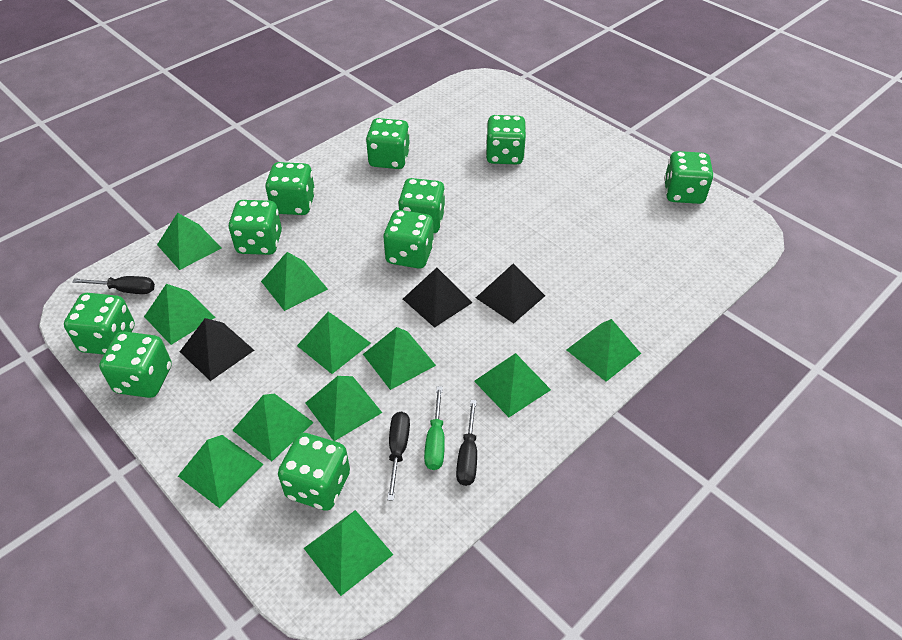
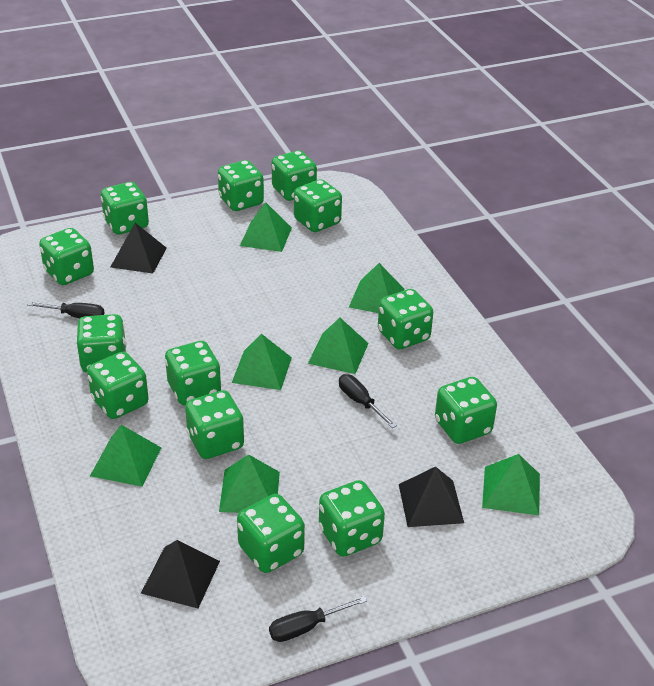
green dice: [64,293,135,355] [99,331,172,398] [228,200,282,255] [265,162,315,215] [278,433,350,511] [366,118,410,169] [383,210,434,269] [398,178,445,233] [485,115,526,164] [664,151,714,204] = 10 -> [39,228,94,285] [77,314,127,373] [87,352,149,419] [101,182,149,234] [165,341,221,405] [185,390,244,459] [218,160,264,211] [237,494,305,573] [272,150,317,201] [294,179,342,232] [319,480,385,557] [378,289,433,349] [435,377,497,444] = 13
green pyramid: [144,284,216,345] [157,213,221,270] [178,435,263,508] [232,394,314,461] [261,252,328,311] [297,312,371,374] [304,510,393,596] [306,376,382,441] [363,327,436,390] [474,353,551,417] [567,319,641,382] = 11 -> [90,425,161,487] [219,455,280,513] [232,334,292,390] [240,202,292,252] [308,318,369,374] [349,263,404,313] [482,454,540,515] = 7
green screwdriver: [424,386,445,470] = 1 -> none = 0

